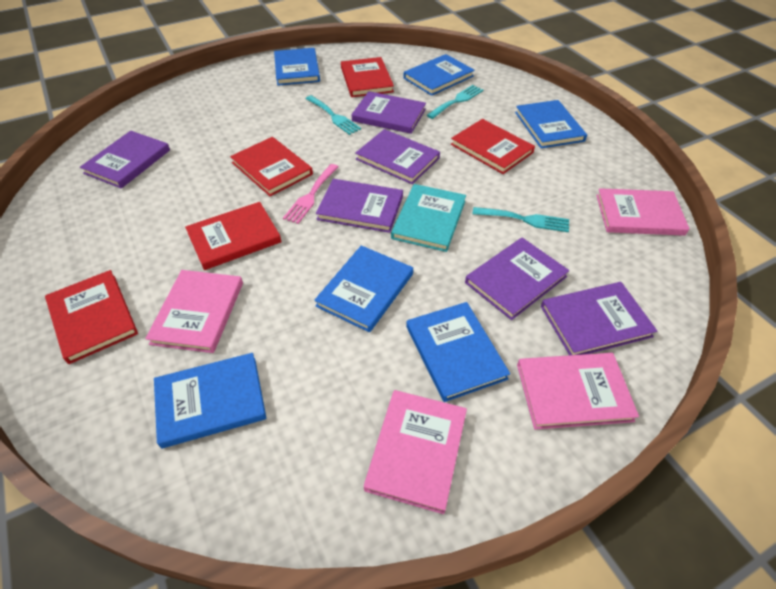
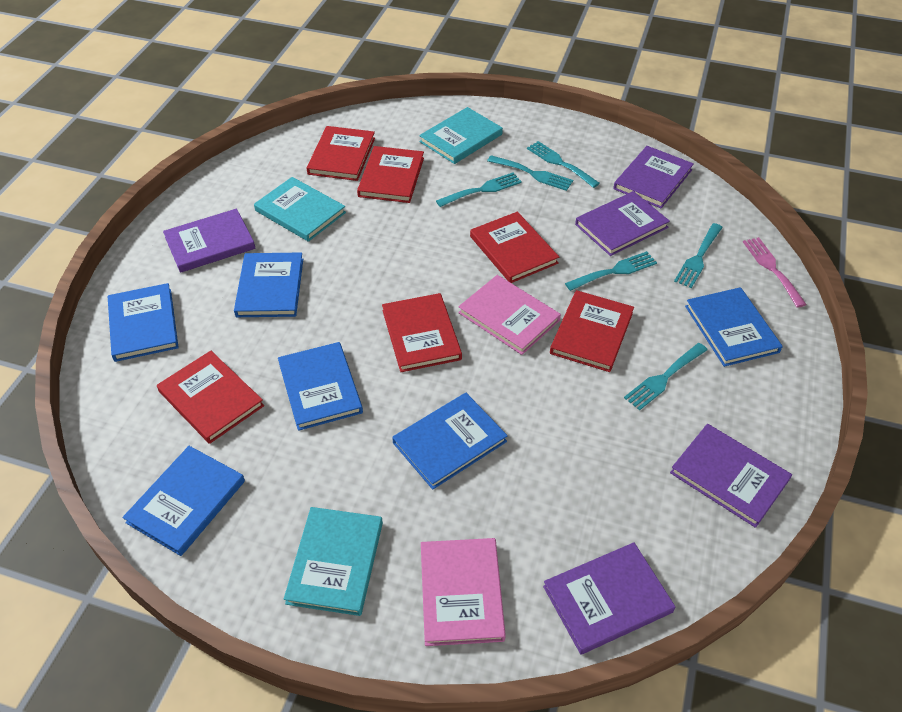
pink book: [145,270,243,353] [364,390,467,514] [517,353,639,430] [596,188,690,236] = 4 -> [421,538,506,646] [458,275,561,355] = 2
purple book: [80,131,170,189] [316,179,403,233] [352,91,426,134] [355,129,440,184] [465,237,569,320] [541,282,657,355] = 6 -> [163,209,255,273] [543,542,675,655] [575,191,670,256] [614,146,694,208] [670,424,792,528] = 5
red book: [45,270,138,364] [185,202,281,270] [230,137,313,196] [341,57,394,97] [451,119,535,174] = 5 -> [157,351,264,444] [307,126,375,181] [357,146,424,203] [382,293,462,372] [470,212,559,283] [550,290,634,372] = 6
turquoise book: [391,184,466,252] = 1 -> [254,177,346,242] [284,507,383,616] [419,107,503,164] = 3
turquoise fork: [306,95,361,135] [427,85,483,119] [472,207,569,232] = 3 -> [436,172,522,207] [487,155,573,191] [527,141,600,188] [565,251,657,291] [624,343,708,410] [674,223,723,288] = 6

